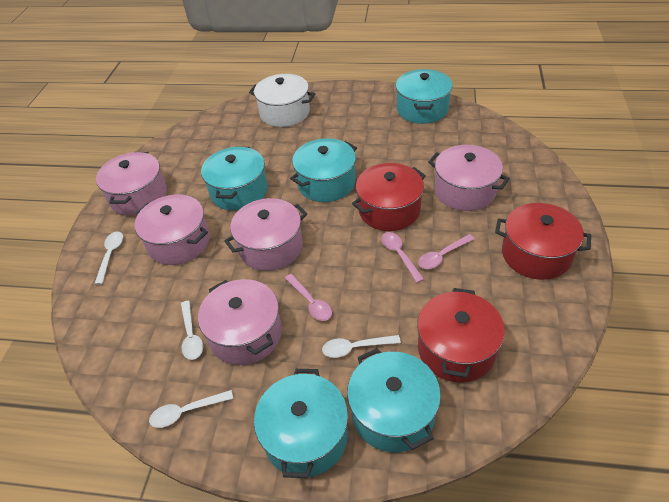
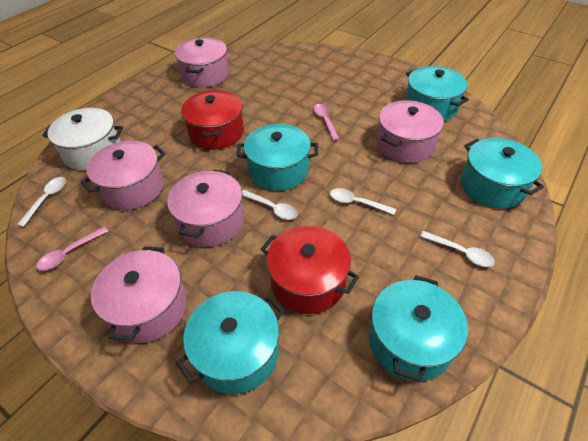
pink spoon: [285,274,332,321] [381,232,424,283] [418,234,475,269] = 3 -> [36,226,108,271] [313,104,340,141] = 2
red pot: [352,163,426,231] [417,288,505,383] [495,203,591,280] = 3 -> [181,90,244,150] [261,226,359,314] = 2

